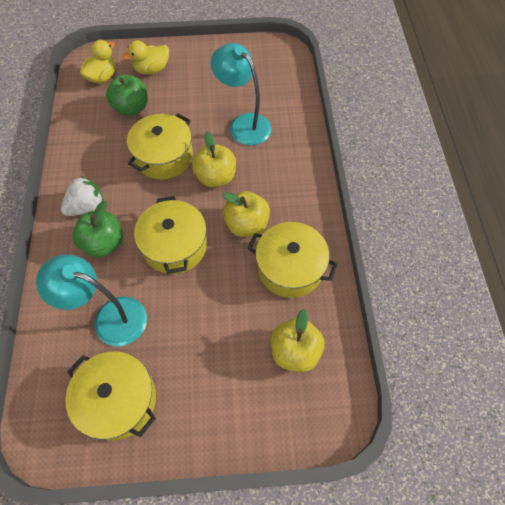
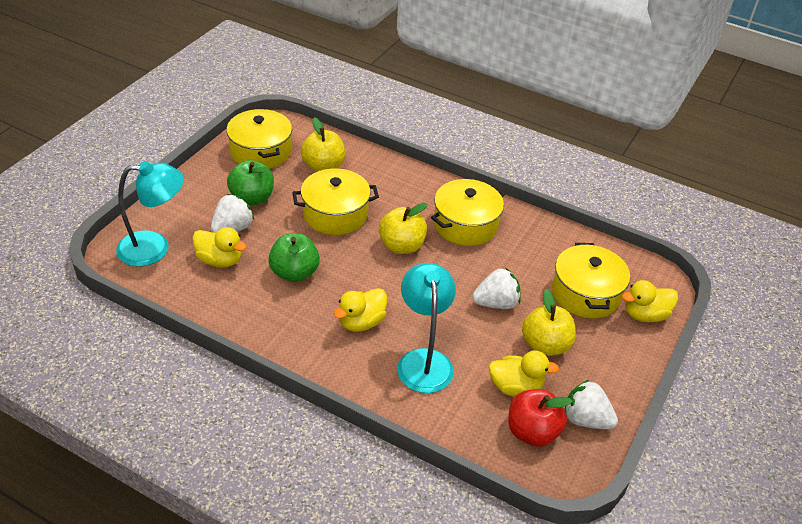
red apple: none = 0 -> [508,389,572,447] = 1
white strawberry: [61,176,104,216] = 1 -> [211,194,254,233] [472,268,521,309] [564,380,618,429] = 3
yellow duck: [80,40,116,83] [122,40,169,75] = 2 -> [192,227,247,267] [334,288,387,332] [488,350,559,397] [622,280,678,322] = 4

